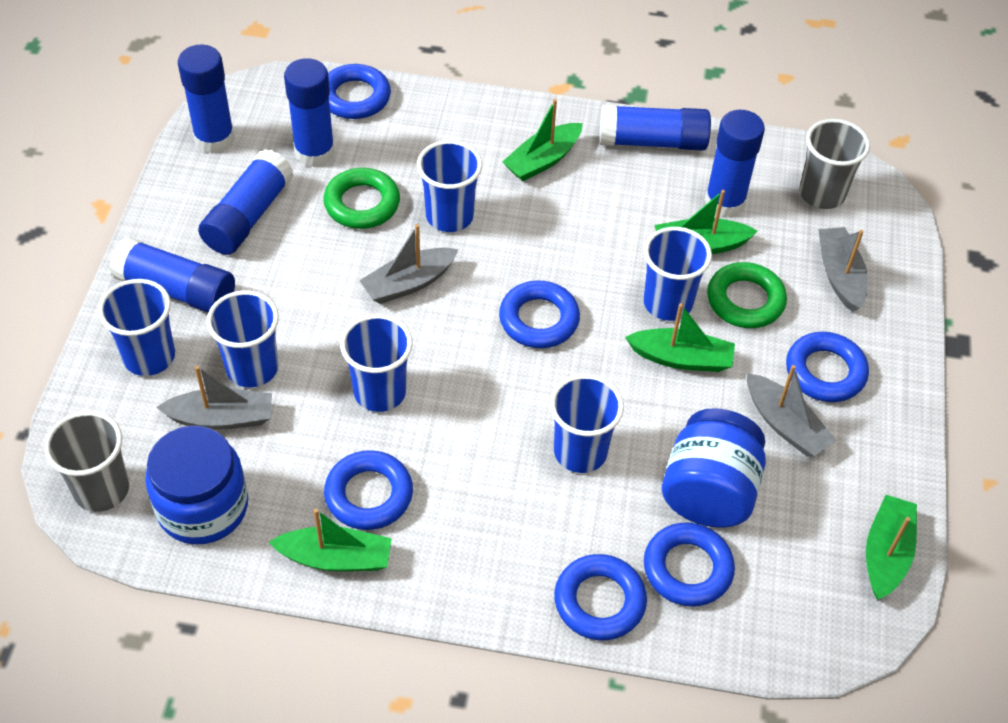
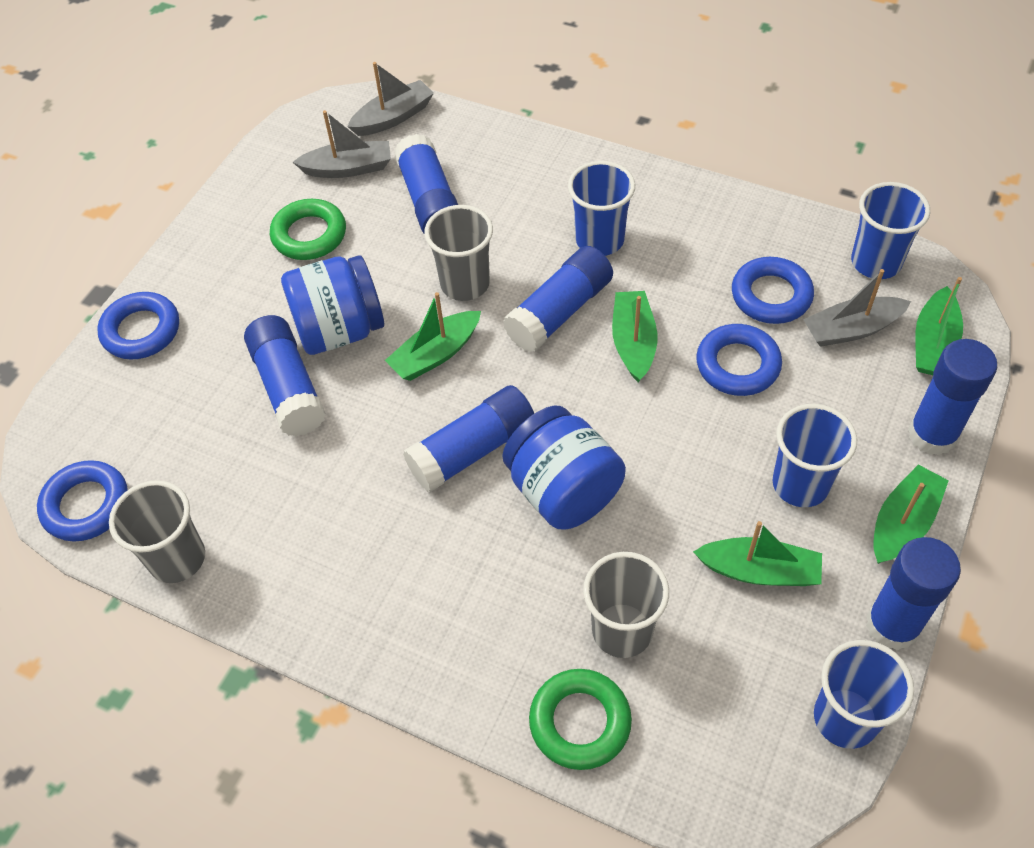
blue cup: [98,279,175,376] [207,290,279,388] [340,314,413,412] [417,140,482,232] [550,374,624,473] [643,227,712,321] = 6 -> [568,161,635,256] [772,404,857,507] [814,640,914,749] [851,182,930,279] = 4
blue ring: [324,450,413,530] [328,64,391,119] [499,280,580,348] [554,554,647,640] [644,523,735,607] [786,332,869,402] = 6 -> [37,460,128,542] [97,292,179,360] [696,324,782,396] [732,257,814,324] = 4
grey boat: [156,366,272,430] [359,224,459,304] [747,365,836,456] [818,227,868,312] = 4 -> [293,110,391,178] [347,62,434,136] [803,269,911,347] = 3
grey cup: [44,411,129,512] [799,119,870,209] = 2 -> [109,480,205,583] [424,205,493,301] [583,552,669,658] = 3

